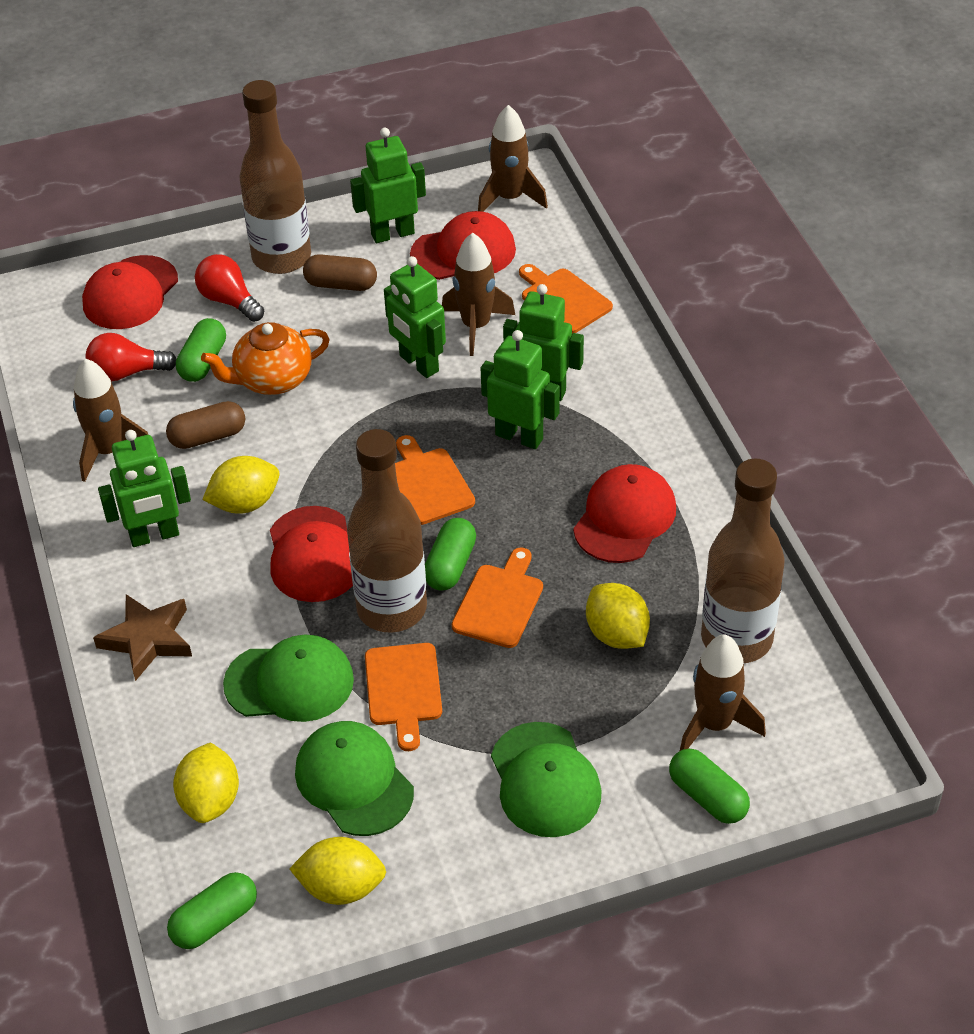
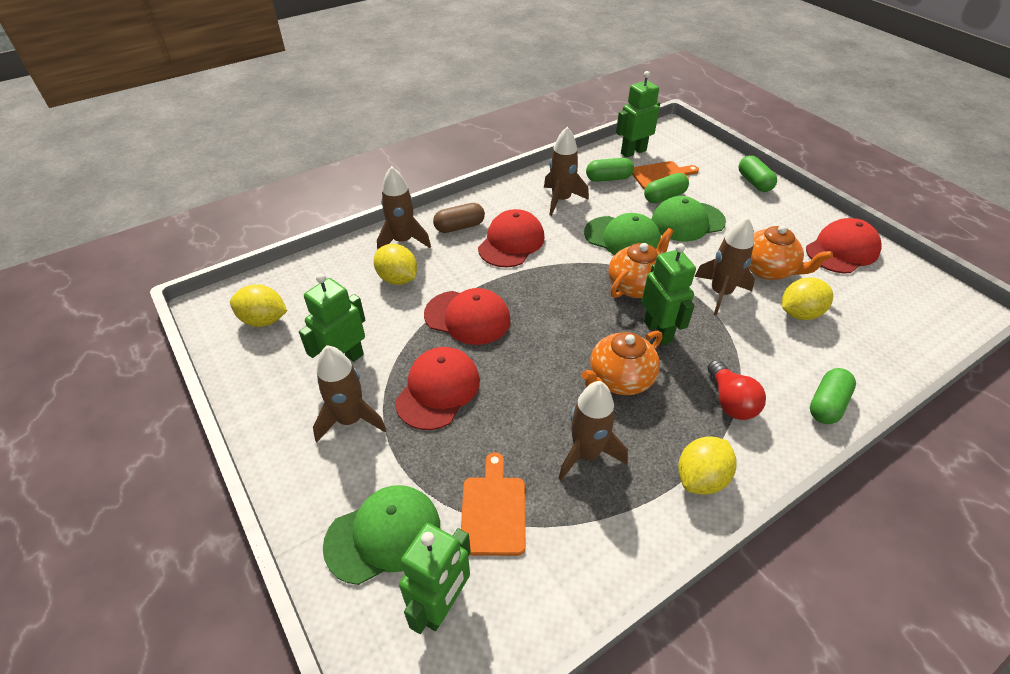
brown bottle: [239,80,311,274] [347,429,427,633] [701,459,785,663] = 3 -> none = 0
brown capsule: [166,401,245,449] [303,254,377,291] = 2 -> [433,203,485,233] = 1
brown rocket: [73,359,148,482] [442,233,515,356] [478,105,548,212] [680,634,766,751] = 4 -> [313,345,387,442] [377,166,431,250] [544,127,589,216] [558,381,628,480] [695,217,755,315] = 5
brown star: [93,594,192,681] = 1 -> none = 0
green robot: [98,430,191,547] [350,128,426,243] [384,256,446,378] [481,330,560,449] [503,284,584,401] = 5 -> [299,273,365,362] [399,523,471,634] [616,71,660,158] [642,243,696,345] = 4
orange cutting board: [365,643,442,751] [395,435,475,525] [452,547,543,648] [519,264,613,333] = 4 -> [461,452,526,556] [632,161,699,190] = 2
orange teapot: [201,322,330,395] = 1 -> [581,331,662,395] [608,228,674,298] [748,225,833,280] = 3
red light bulb: [85,333,176,382] [195,254,264,322] = 2 -> [707,360,766,420] = 1

